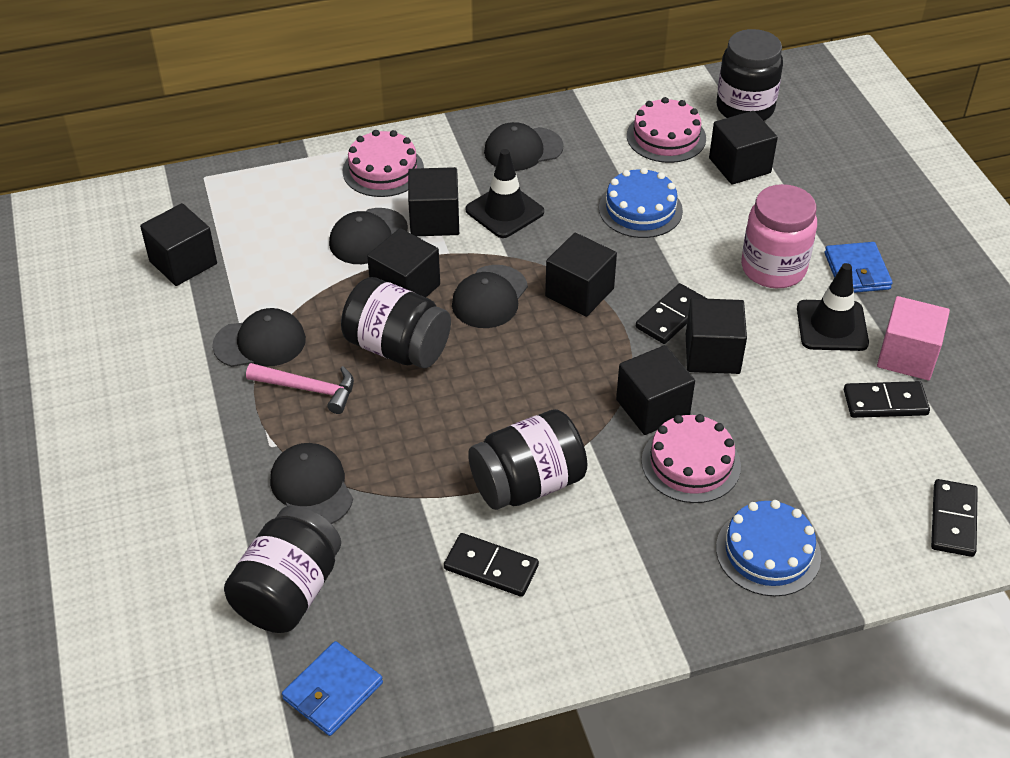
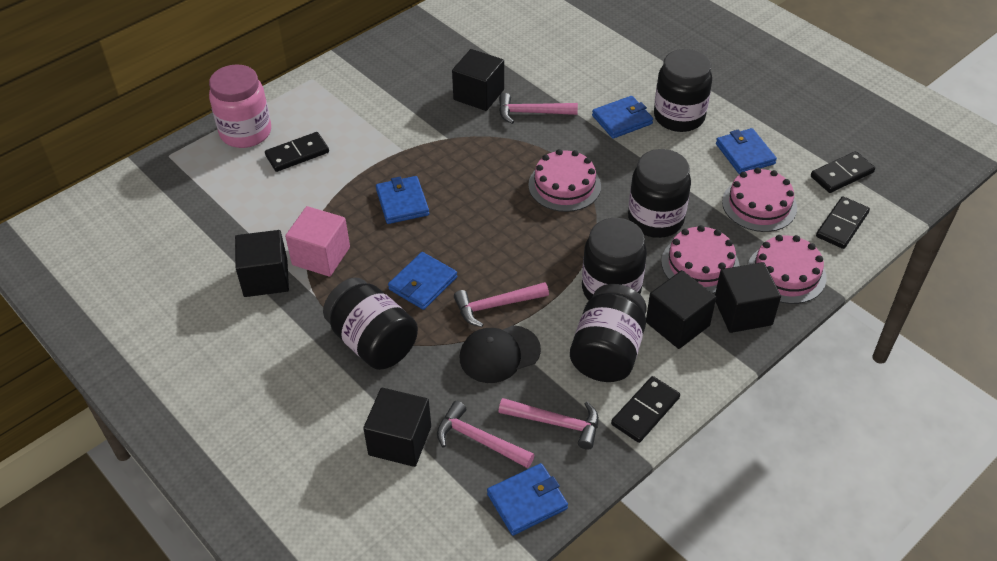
black cap: [212,308,306,367] [270,443,353,524] [329,208,408,264] [452,265,528,328] [484,122,563,171] = 5 -> [460,325,541,383] = 1
black cube: [140,203,217,286] [367,228,440,297] [408,167,459,236] [545,233,617,317] [616,345,695,435] [686,298,747,374] [709,111,778,185] = 7 -> [235,230,289,297] [363,388,431,467] [452,49,504,111] [646,270,716,349] [715,262,781,333] = 5
black jar: [224,505,341,633] [341,277,451,368] [468,409,587,510] [717,29,783,121] = 4 -> [323,277,418,370] [570,284,647,382] [582,218,647,300] [628,149,691,238] [654,49,712,132] = 5
black traffic cone: [465,149,544,238] [797,263,869,351] = 2 -> none = 0
blue cake: [599,167,683,238] [716,500,821,596] = 2 -> none = 0
blue wallet: [282,641,383,736] [825,242,893,293] = 2 -> [376,176,429,224] [388,252,457,310] [487,463,568,536] [592,96,653,139] [716,128,777,174] = 5
pink cake: [343,130,424,197] [627,97,706,163] [642,414,741,503] = 3 -> [528,149,601,212] [661,225,740,293] [722,167,797,232] [748,235,826,304] = 4
pink hammer: [246,363,354,414] = 1 -> [437,401,534,468] [454,282,549,327] [498,398,599,450] [499,93,578,124] = 4

